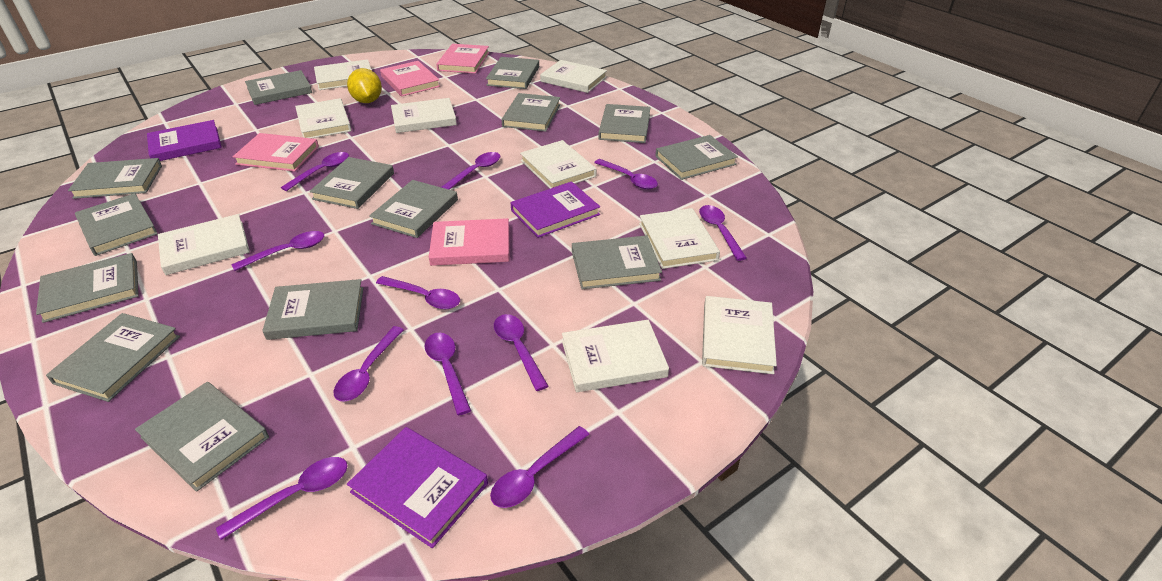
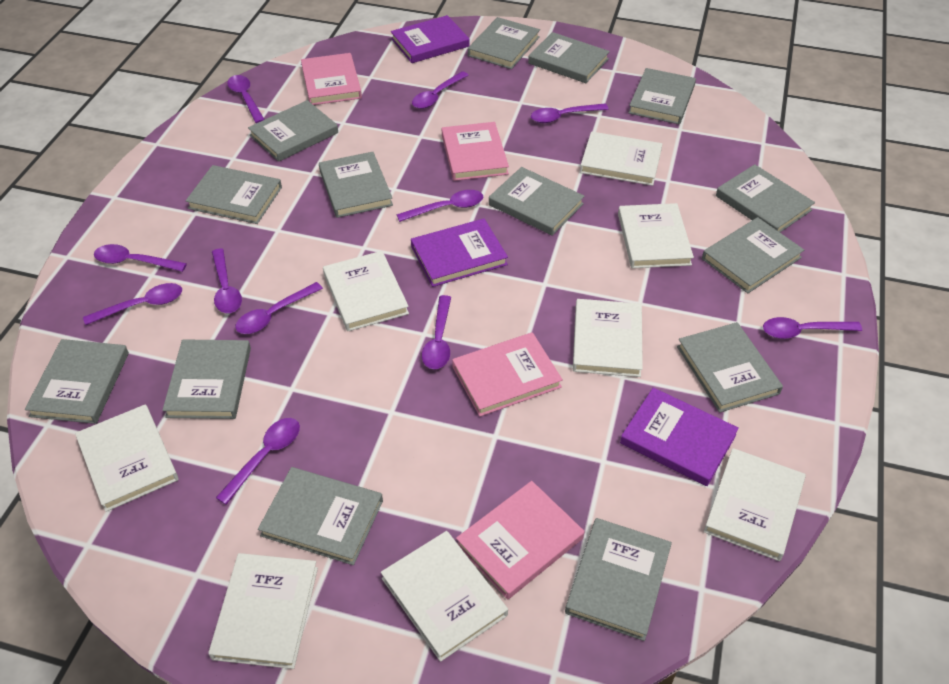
white book: [158,214,250,275] [295,98,351,138] [314,59,372,90] [391,98,457,133] [520,140,597,189] [540,60,607,93] [562,320,669,392] [639,208,720,269] [702,296,777,374] = 9 -> [75,405,179,512] [208,553,318,669] [323,251,409,331] [381,531,508,662] [573,299,643,377] [580,131,662,186] [618,203,694,268] [704,448,806,561] = 8
yellow lemon: [347,68,382,103] = 1 -> none = 0

